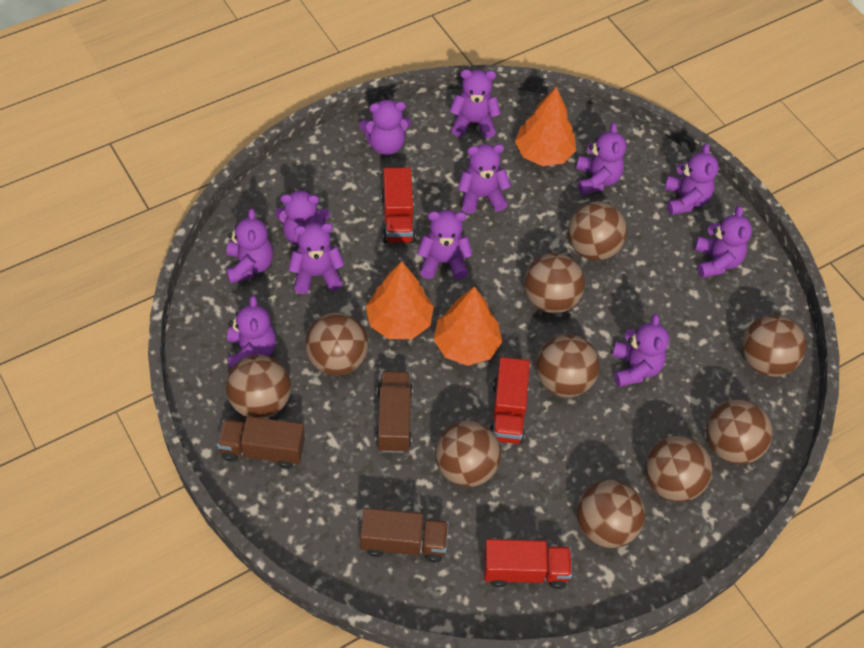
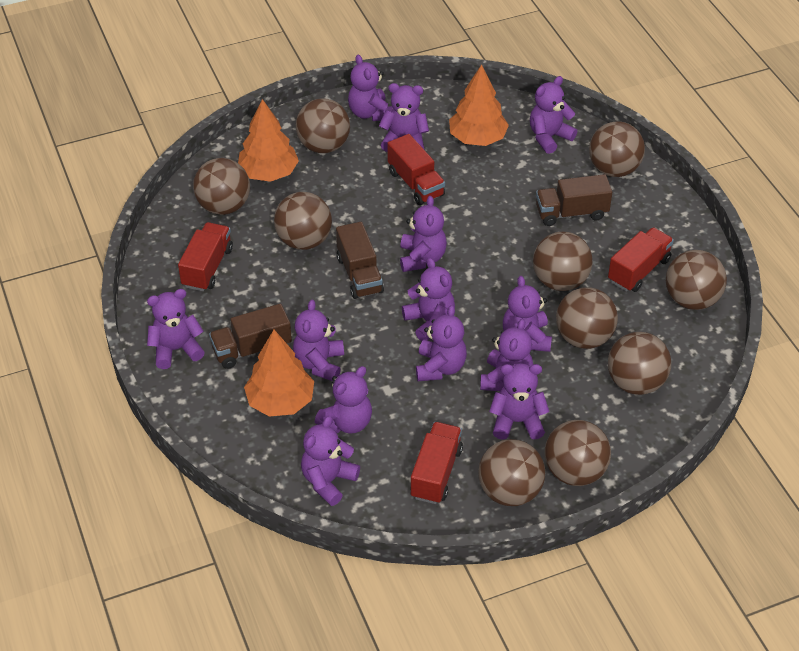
purple teddy bear: [226,208,273,284] [227,295,276,369] [275,189,330,246] [289,223,345,294] [359,99,411,155] [417,210,473,280] [449,69,501,138] [458,144,511,214] [576,122,626,195] [612,314,669,387] [664,143,719,215] [695,206,752,278] = 12 -> [147,289,205,369] [293,299,344,381] [301,416,360,506] [315,366,372,434] [348,55,393,121] [379,83,429,152] [400,196,447,272] [402,258,455,341] [416,305,467,381] [480,319,533,391] [489,363,550,440] [503,276,552,352] [530,76,577,154] = 13
red truck: [381,168,416,243] [484,539,572,589] [489,357,530,444] = 3 -> [178,222,233,291] [387,134,445,205] [410,422,463,504] [608,227,674,292] = 4

